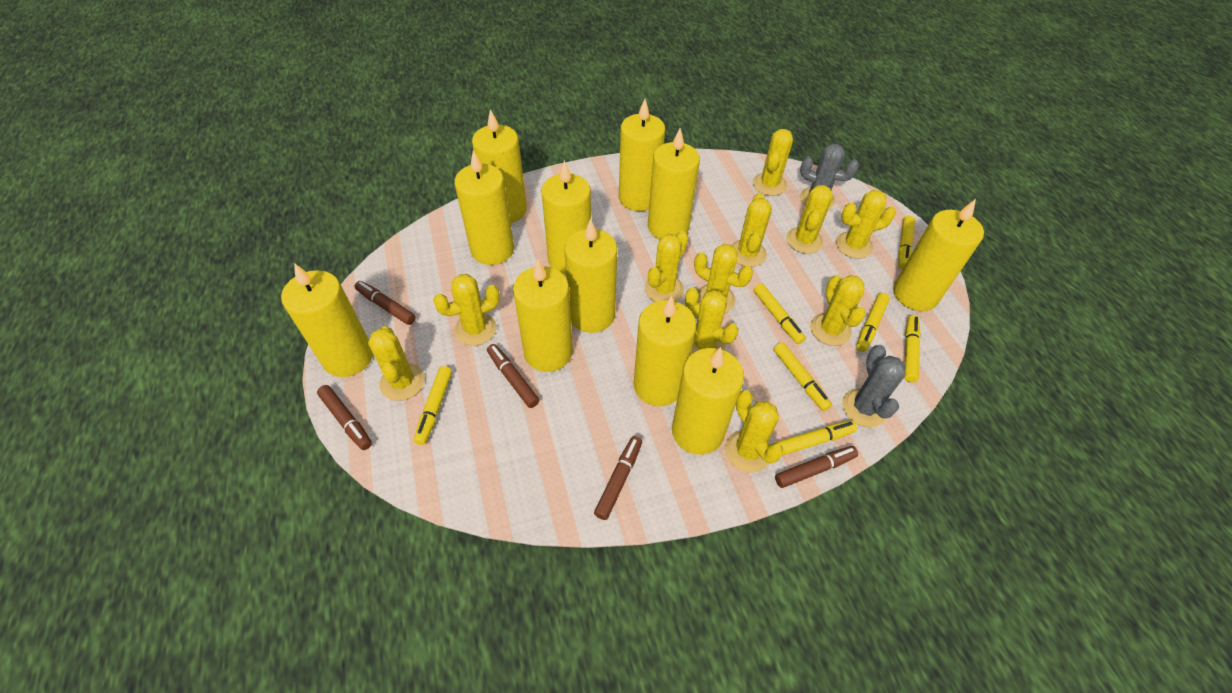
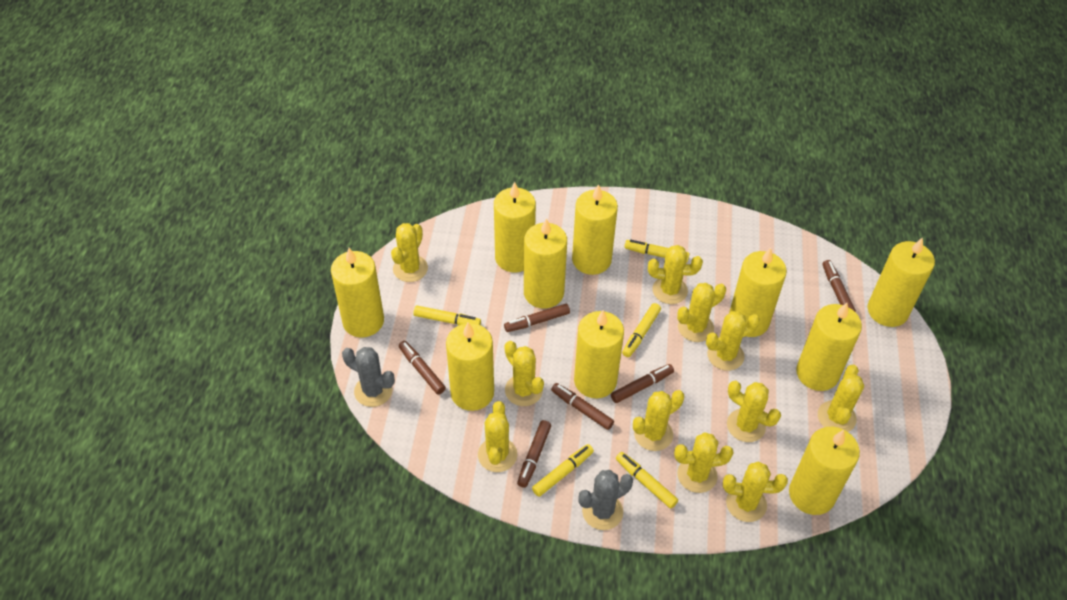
brown marker: [317,385,372,450] [354,281,416,325] [487,344,539,408] [594,436,642,520] [775,446,858,488] = 5 -> [399,341,446,395] [504,304,570,332] [517,420,551,488] [551,383,614,430] [611,364,674,403] [823,260,856,312] = 6
yellow candle: [281,263,373,377] [455,150,514,265] [472,109,527,223] [513,259,573,372] [541,160,591,275] [564,219,617,333] [619,99,665,211] [634,295,696,406] [648,128,700,239] [672,347,744,455] [893,199,984,311] = 11 -> [331,248,384,337] [446,322,494,411] [494,182,536,272] [524,218,567,308] [572,184,618,275] [574,310,624,398] [729,248,787,337] [789,427,860,515] [796,303,862,391] [867,237,935,327] = 10
yellow marker: [414,366,452,445] [753,283,806,344] [774,342,832,411] [776,420,857,456] [856,293,890,352] [898,216,915,269] [904,315,921,382] = 7 -> [413,306,481,326] [532,444,594,497] [616,452,678,508] [622,303,661,357] [625,240,689,263] = 5

